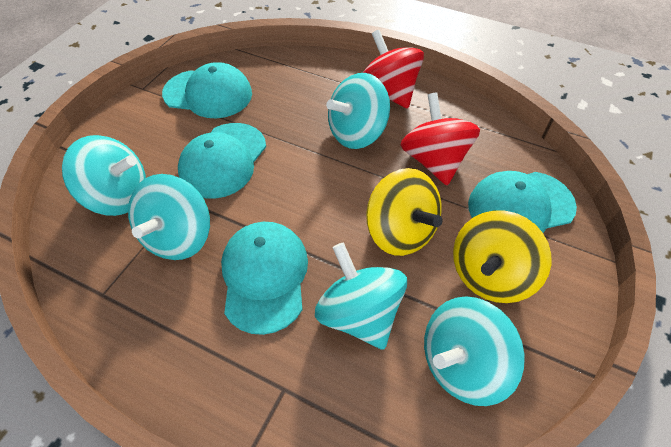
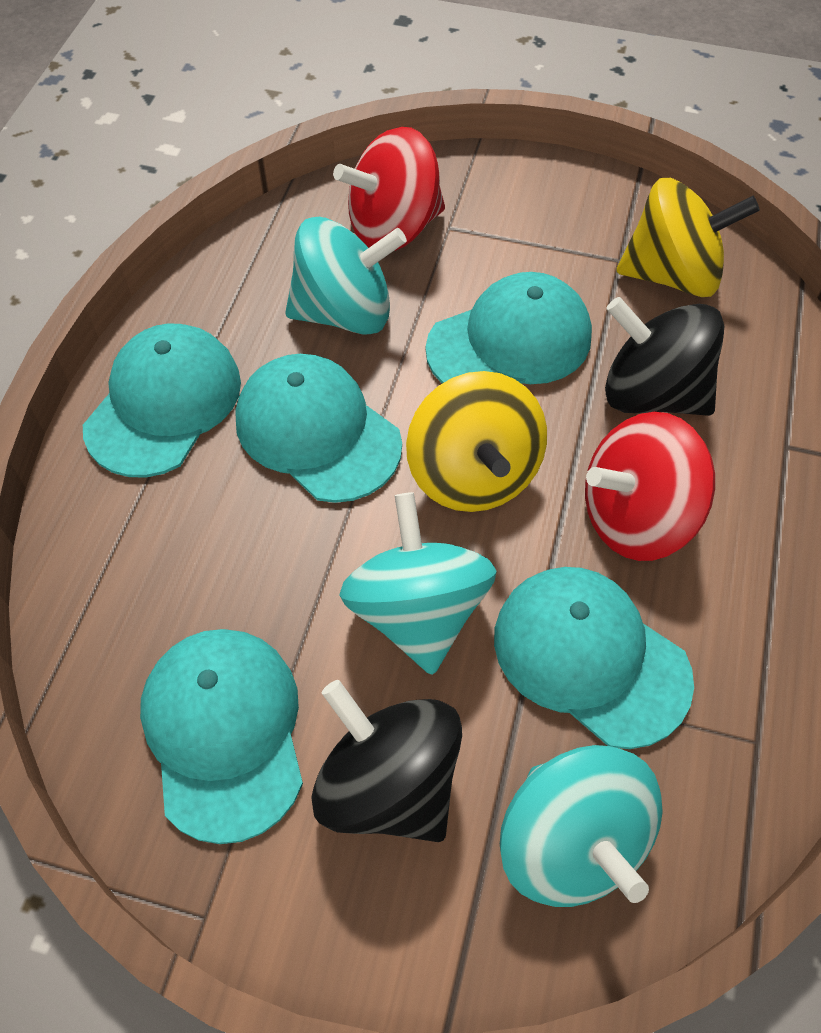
black spinning top: none = 0 -> [311,680,462,842] [605,297,724,416] = 2
turquoise cap: [162,62,252,118] [178,123,266,199] [221,222,308,335] [468,171,577,233] = 4 -> [83,323,241,477] [140,629,303,844] [236,354,402,503] [426,272,592,384] [494,567,694,749] = 5
turquoise spinning top: [62,135,146,216] [128,174,210,260] [315,242,407,350] [326,73,390,149] [424,296,525,406] = 5 -> [285,217,407,335] [339,492,497,675] [500,745,663,907] = 3

